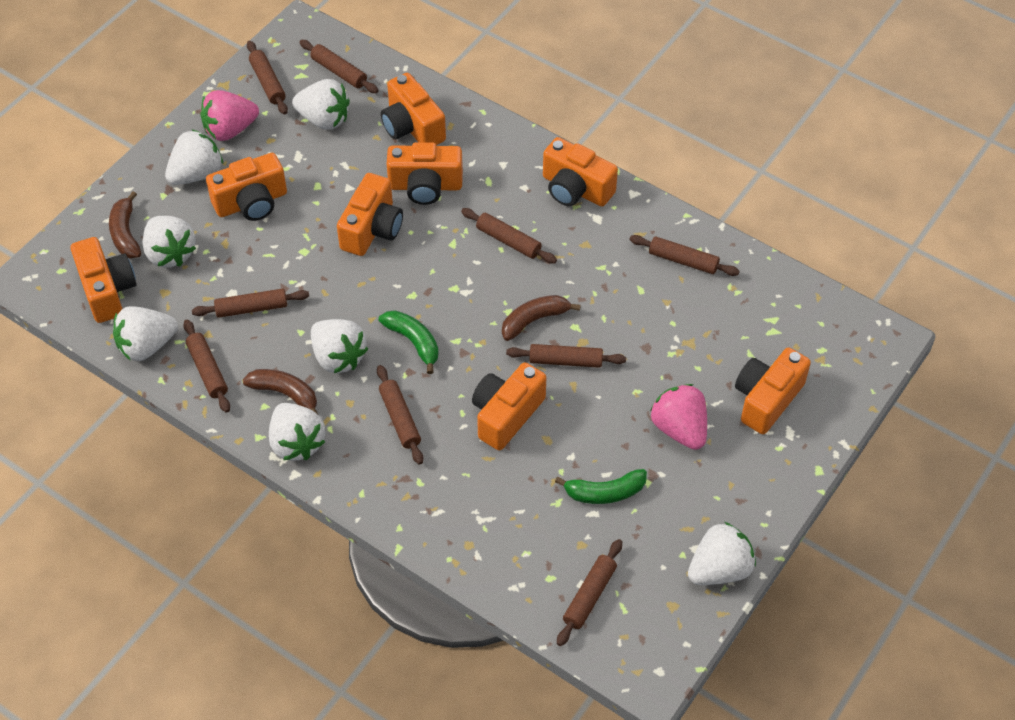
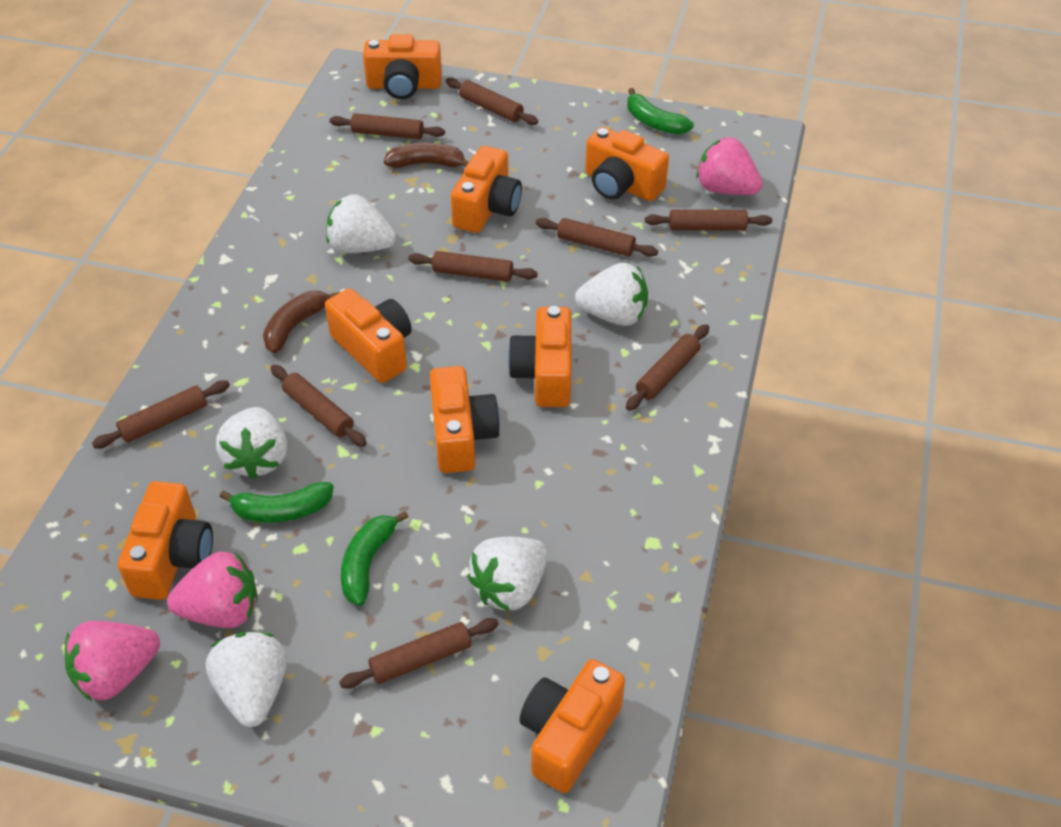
brown banana: [109,191,141,258] [242,369,318,414] [502,295,581,341] = 3 -> [263,291,340,353] [384,142,469,168] = 2
green banana: [379,310,439,374] [555,469,647,504] = 2 -> [220,482,334,523] [341,511,409,606] [627,88,694,135] = 3
pink strawberry: [200,90,259,141] [650,384,707,450] = 2 -> [65,621,160,701] [167,551,258,628] [696,137,762,195] = 3
white strawberry: [113,306,178,361] [143,216,196,267] [165,129,223,185] [269,403,325,461] [292,79,350,130] [311,319,368,373] [688,522,756,585] = 7 -> [206,632,287,727] [216,407,287,479] [326,194,396,253] [467,537,548,611] [575,263,648,326] = 5

